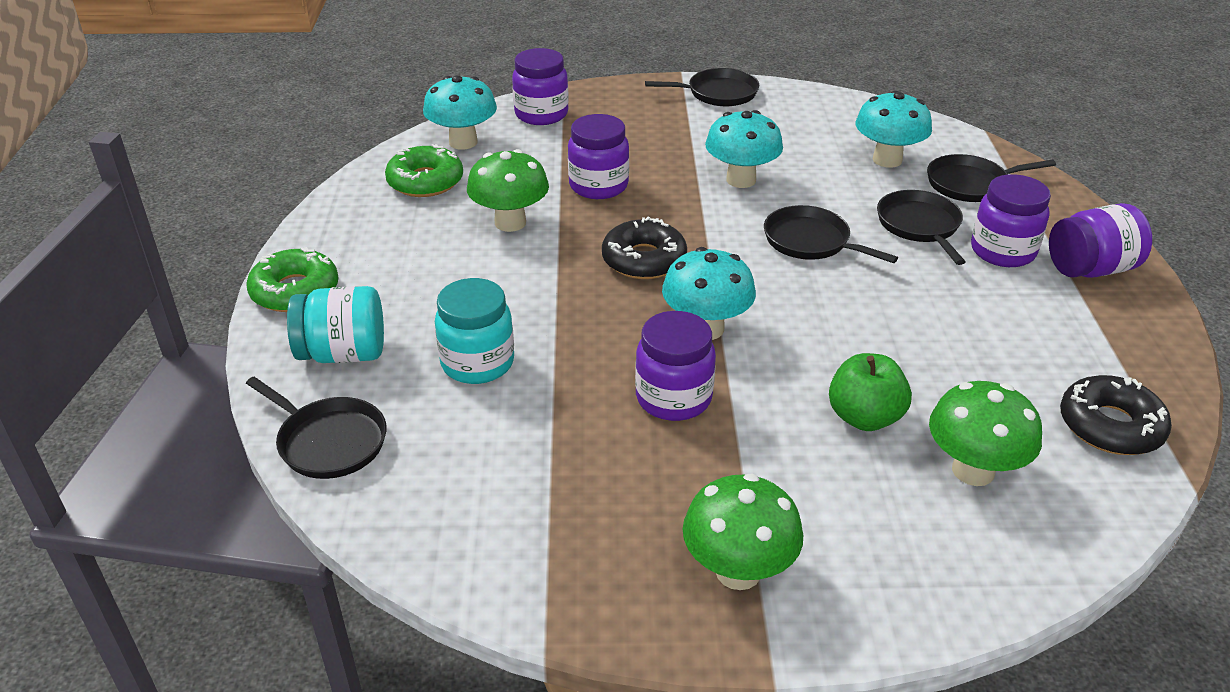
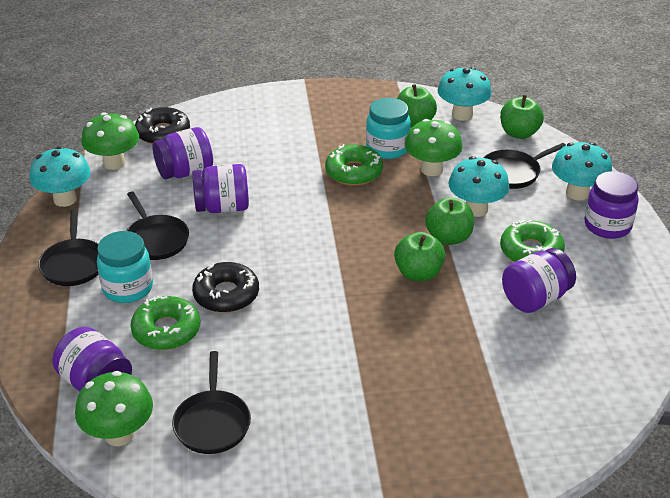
black pan: [246,377,387,479] [645,68,759,106] [764,205,898,263] [877,190,965,265] [927,154,1056,202] = 5 -> [38,209,98,286] [126,191,189,260] [172,351,251,454] [484,143,566,189] = 4
green apple: [829,353,912,431] = 1 -> [394,232,445,281] [397,84,437,127] [425,197,474,245] [500,95,544,139] = 4
green donut: [246,247,338,312] [385,144,463,197] = 2 -> [130,296,201,350] [325,144,383,186] [500,220,565,262] = 3

